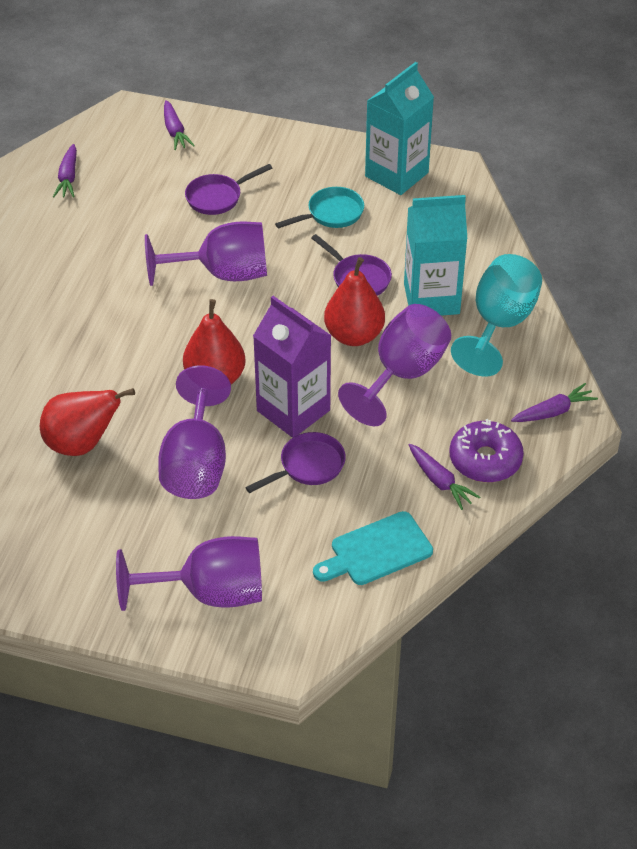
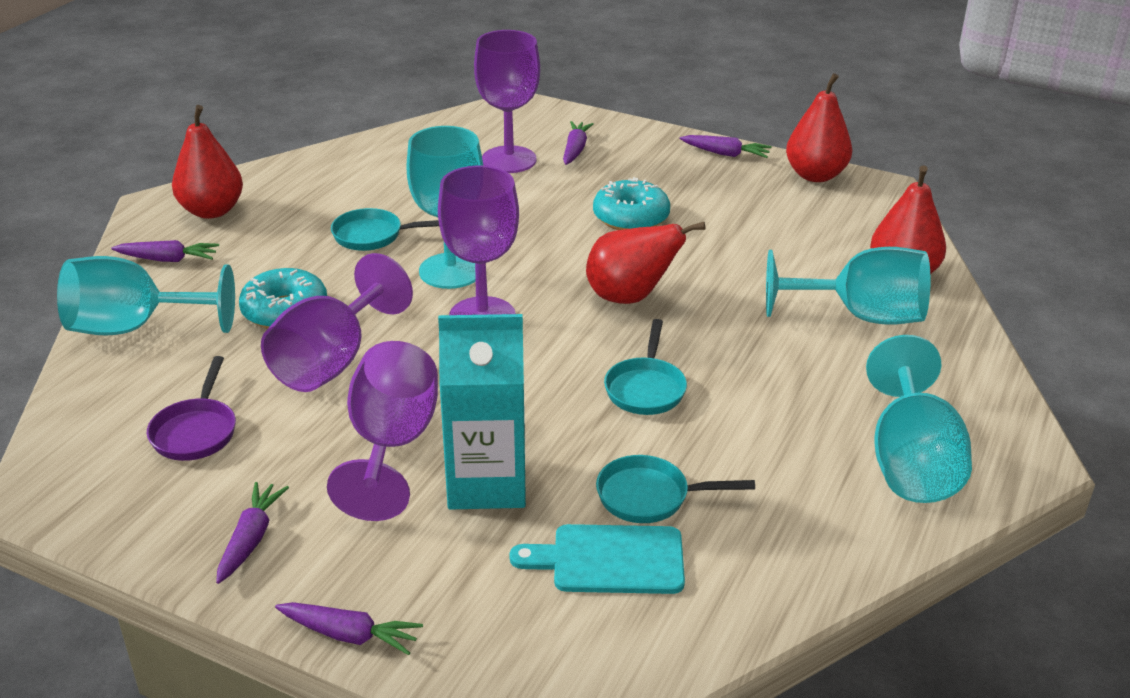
purple carrot: [53,144,77,198] [164,100,195,150] [409,444,480,510] [511,383,598,422] = 4 -> [111,240,219,262] [216,482,289,584] [275,602,423,655] [563,121,593,165] [680,135,772,158] = 5
purple carton: [253,296,332,438] = 1 -> none = 0
purple donut: [449,419,524,482] = 1 -> none = 0
purple pan: [185,164,272,215] [245,432,346,493] [311,234,392,296] = 3 -> [147,356,236,461] = 1
red pear: [40,388,135,456] [183,299,245,384] [324,257,385,346] = 3 -> [172,105,243,219] [586,222,705,304] [786,73,852,182] [870,166,946,274] = 4
turquoise carton: [365,62,434,195] [404,195,467,316] = 2 -> [438,314,526,510] = 1
turquoise donut: none = 0 -> [239,268,327,329] [593,177,670,230] = 2
turquoise goblet: [451,254,542,377] = 1 -> [57,256,235,335] [406,126,483,289] [766,247,930,325] [866,335,972,503] = 4
turquoise pan: [275,187,364,229] = 1 -> [331,208,439,251] [596,455,755,523] [604,319,687,415] = 3

